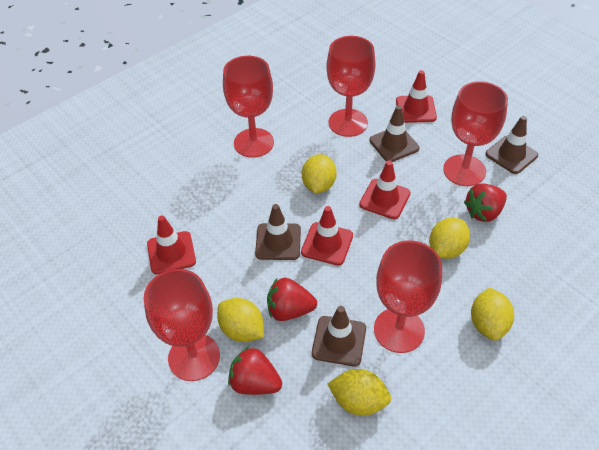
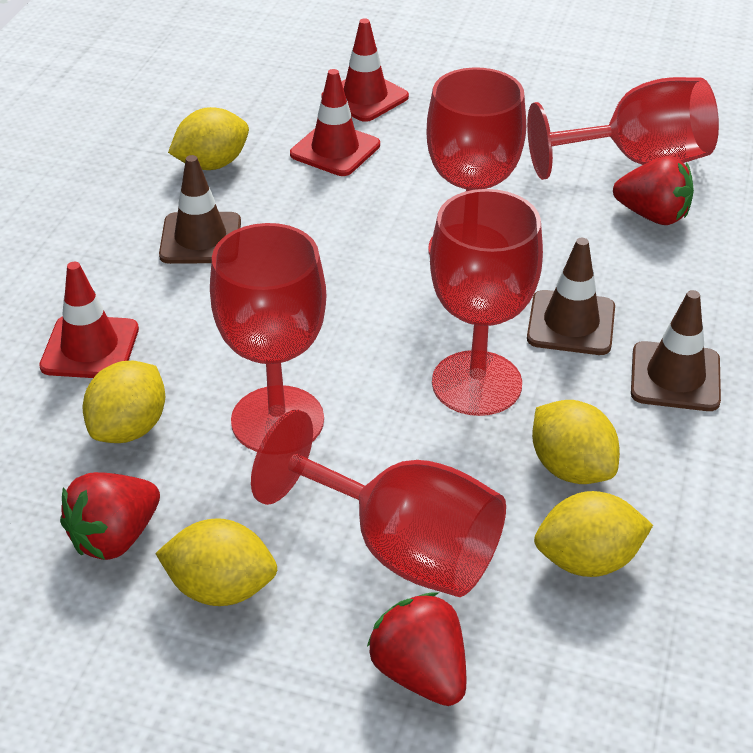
brown traffic cone: [255,204,301,260] [312,306,366,366] [369,105,419,162] [485,116,538,174] = 4 -> [159,155,241,264] [527,238,615,355] [631,290,721,411] = 3
red traffic cone: [147,215,196,274] [301,206,353,266] [359,160,411,219] [396,70,437,123] = 4 -> [39,262,139,378] [290,69,380,176] [321,18,409,122] = 3

